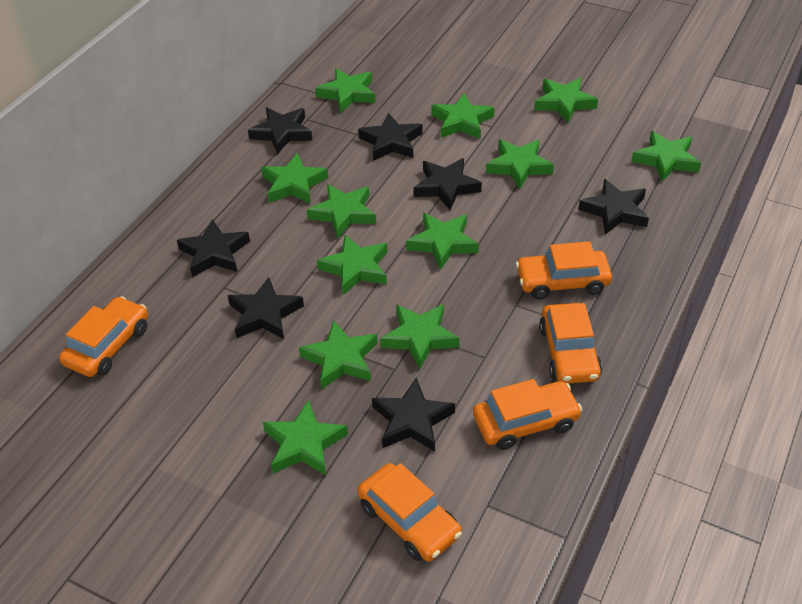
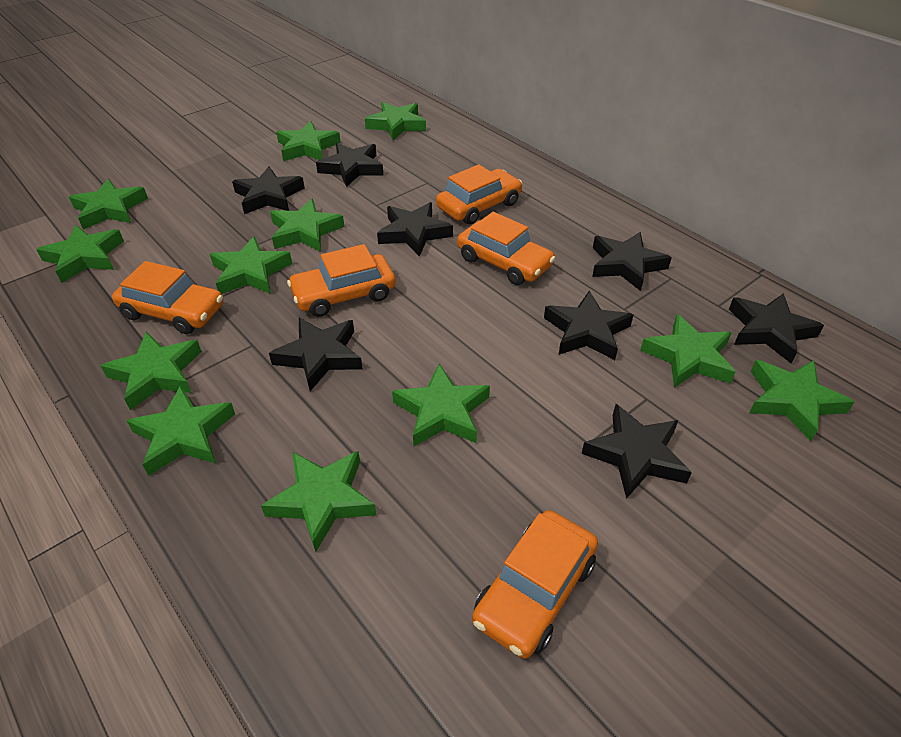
black star: [177,219,250,277] [228,277,304,339] [248,108,312,154] [358,113,423,161] [372,378,455,452] [413,158,482,210] [578,179,649,235] = 7 -> [232,166,305,214] [269,318,363,391] [316,143,383,187] [377,202,453,257] [544,291,633,360] [581,404,692,499] [592,232,672,291] [729,293,824,363] = 8

